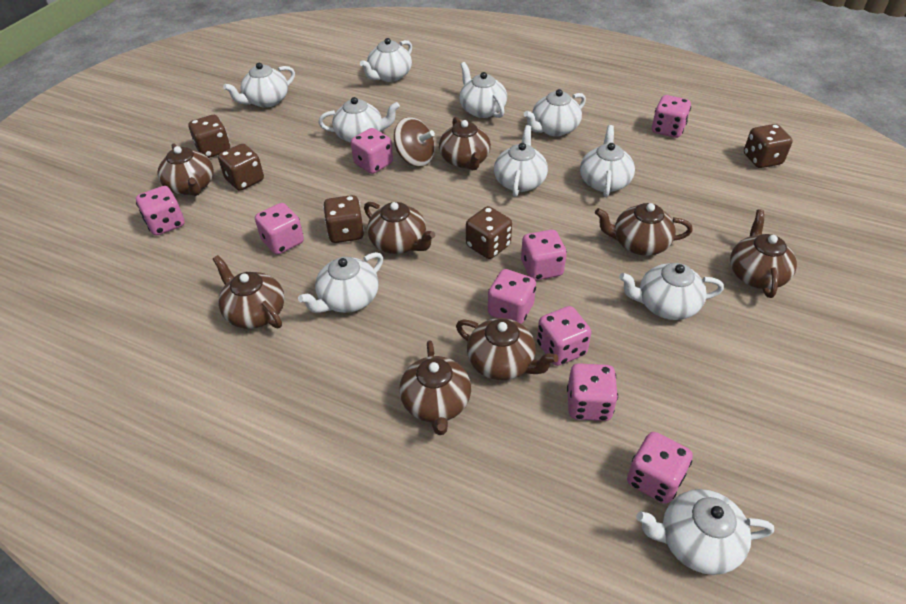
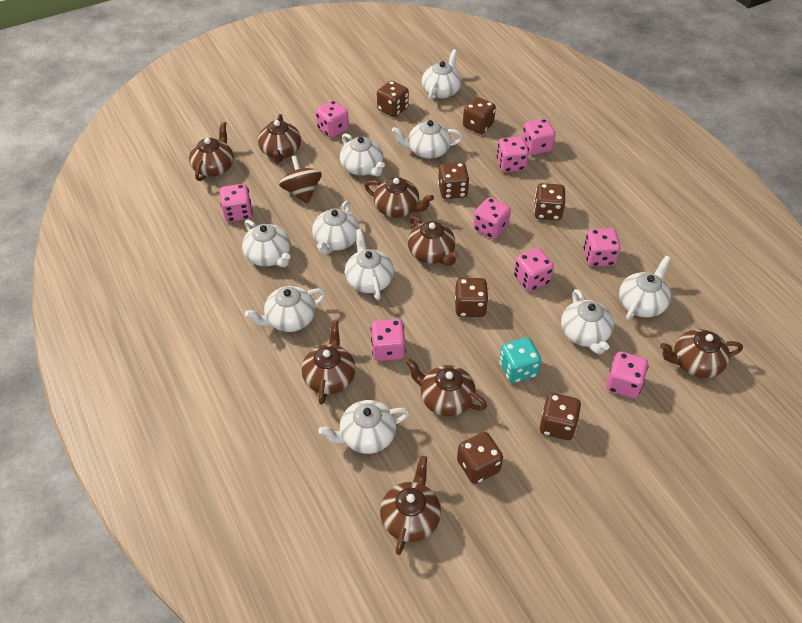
brown dice: [189,115,230,158] [218,144,264,191] [323,195,364,243] [466,206,512,259] [744,124,793,168] = 5 -> [377,81,409,117] [438,162,469,199] [455,278,489,317] [457,432,503,484] [463,97,496,134] [534,183,565,220] [540,393,581,440] = 7
turquoise dice: none = 0 -> [499,337,541,383] = 1

